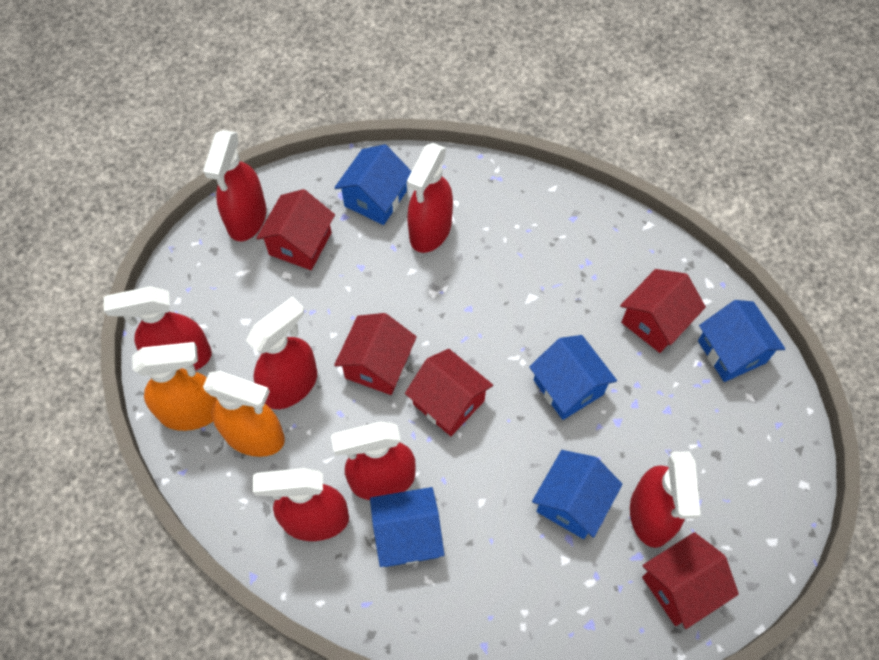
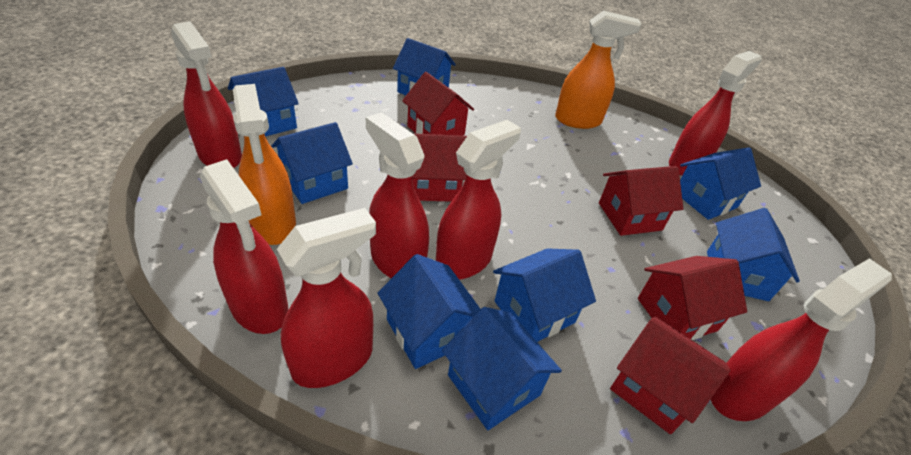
blue house: [334,144,412,225] [370,487,444,567] [529,335,617,420] [532,450,623,539] [698,300,785,382] = 5 -> [228,67,299,137] [271,122,353,204] [378,254,480,369] [393,38,456,95] [442,307,562,430] [493,248,596,342] [680,147,761,220] [707,208,800,301] = 8

